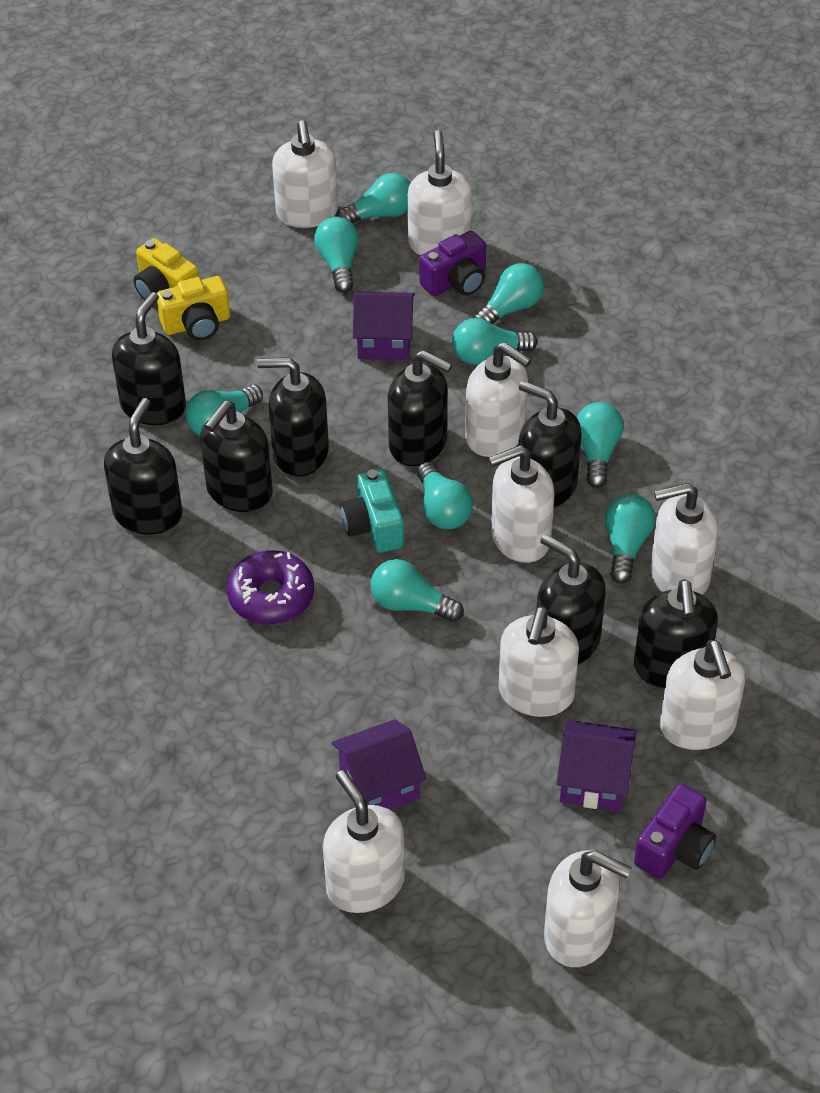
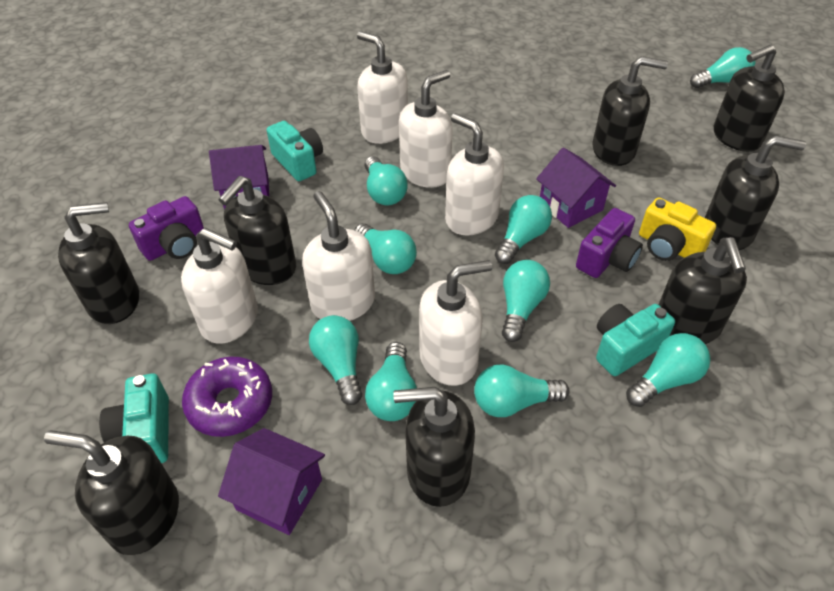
turquoise camera: [340,469,404,553] = 1 -> [99,373,169,463] [266,121,323,181] [596,304,675,376] = 3
white soap dispenser: [272,120,338,228] [323,770,405,913] [407,130,472,255] [465,342,532,457] [488,445,555,563] [499,606,579,717] [544,850,632,967] [650,483,718,595] [660,640,746,750] = 9 -> [181,228,258,344] [302,191,375,321] [357,31,408,144] [399,70,453,188] [419,260,492,386] [445,113,504,236] = 6
yellow camera: [133,238,199,302] [157,276,230,340] = 2 -> [639,197,716,261] = 1

